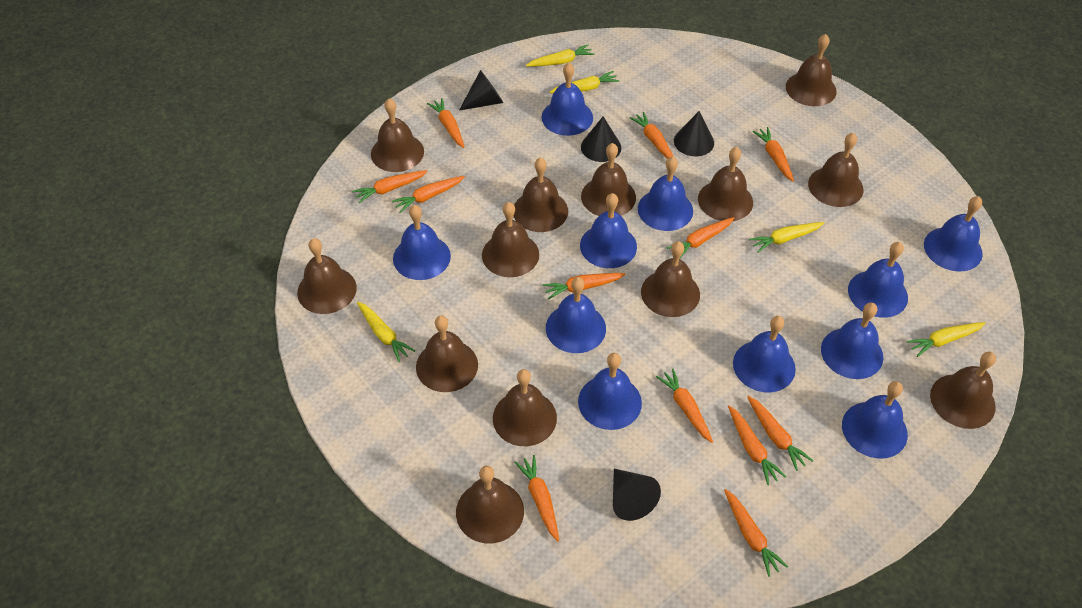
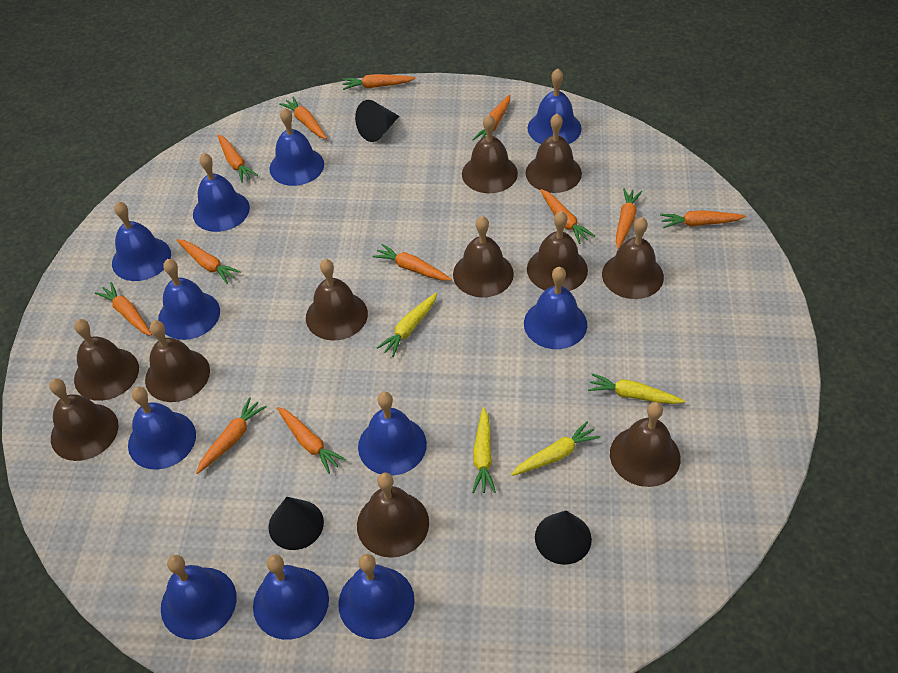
black cone: [459,70,503,111] [581,117,621,162] [613,469,661,521] [674,111,714,156] = 4 -> [269,497,324,550] [355,100,399,142] [535,510,592,565] = 3
brown bell: [297,238,357,314] [371,98,424,172] [416,316,478,392] [456,466,524,544] [482,202,539,277] [493,369,557,446] [514,157,568,232] [581,143,636,216] [641,241,700,317] [698,147,753,221] [786,34,837,106] [808,133,863,207] [930,352,996,429] = 13 -> [49,378,119,461] [74,319,139,401] [145,320,210,402] [306,259,368,341] [357,473,429,558] [453,216,514,298] [462,114,518,193] [526,114,582,193] [527,211,588,291] [602,217,664,299] [610,402,681,487] = 11
yellow carrot: [357,302,415,362] [526,44,594,67] [549,71,619,93] [749,222,824,253] [906,322,986,357] = 5 -> [377,293,437,357] [472,407,496,493] [511,421,600,476] [588,373,685,404] = 4

